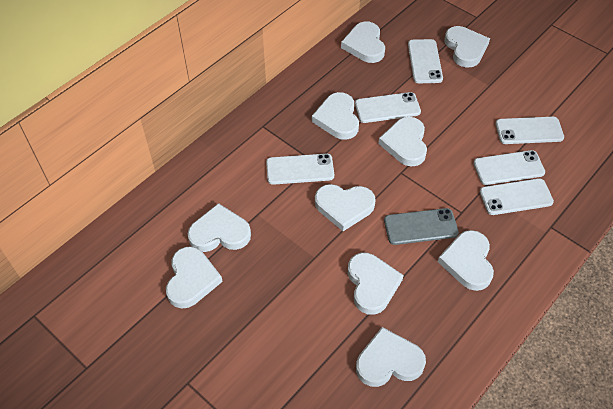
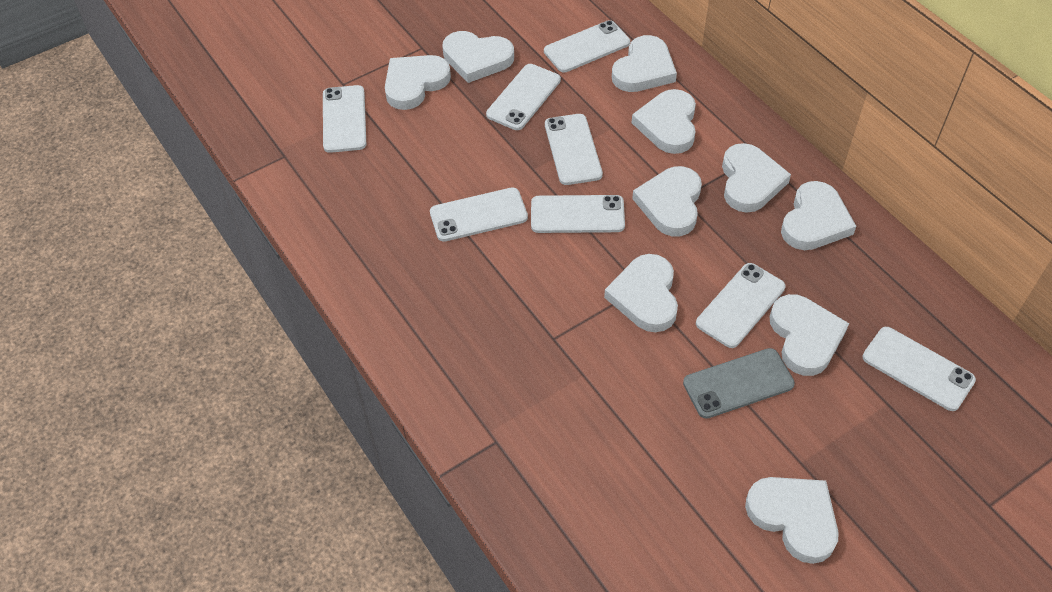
white phone: [266,153,334,185] [355,92,421,123] [408,39,443,83] [474,150,545,185] [480,178,554,215] [495,116,564,144] = 6 -> [323,85,366,153] [430,187,528,242] [486,64,561,130] [531,195,625,233] [544,20,630,72] [545,114,603,185] [696,263,786,348] [863,327,976,411] = 8

